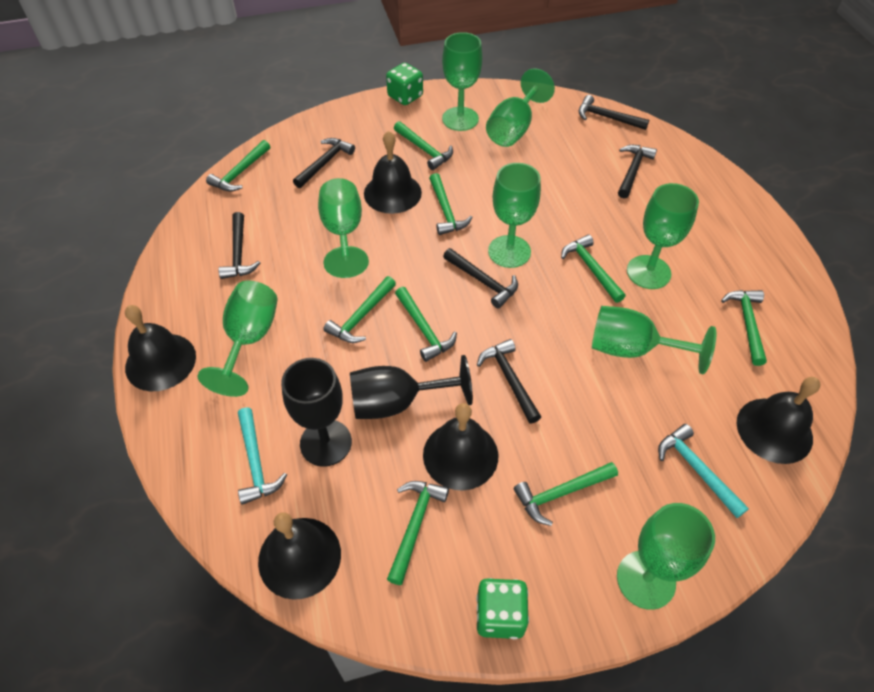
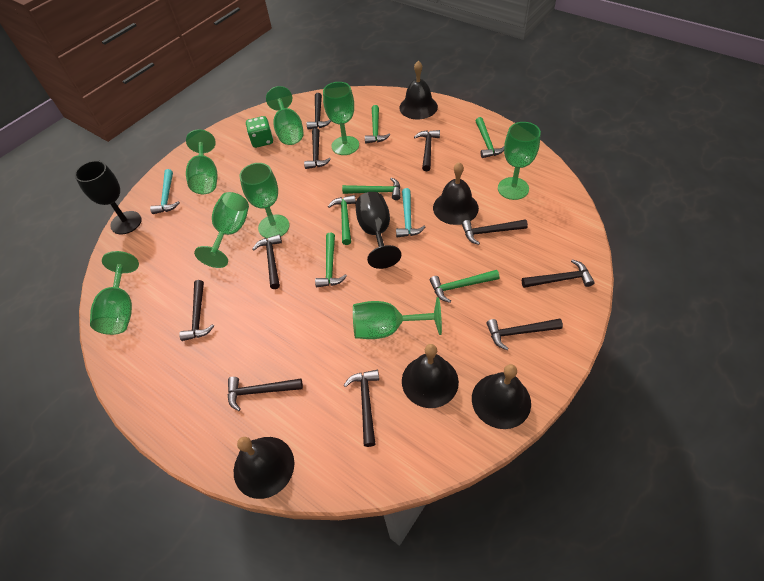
black hammer: [218,212,260,279] [293,138,355,188] [443,248,518,308] [477,339,541,423] [579,95,649,130] [618,145,657,198] = 6 -> [179,280,214,341] [228,377,303,411] [252,234,282,289] [304,128,331,169] [307,93,331,130] [344,370,379,447] [414,130,440,171] [462,219,528,245] [487,319,563,350] [522,259,595,288] = 10
green dice: [386,63,423,105] [476,578,529,639] = 2 -> [246,116,273,148] = 1
green hammer: [206,140,270,192] [323,276,396,343] [387,481,449,585] [394,121,453,170] [395,287,457,362] [429,173,473,235] [514,462,618,526] [561,235,626,303] [721,290,767,366] = 9 -> [315,233,347,287] [328,195,356,245] [342,177,400,200] [365,105,390,143] [430,270,499,303] [476,117,504,158] = 6

